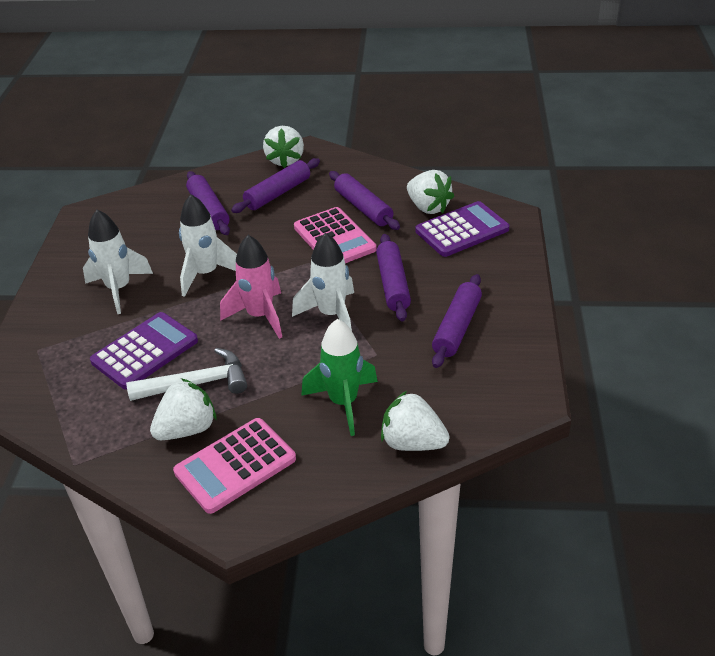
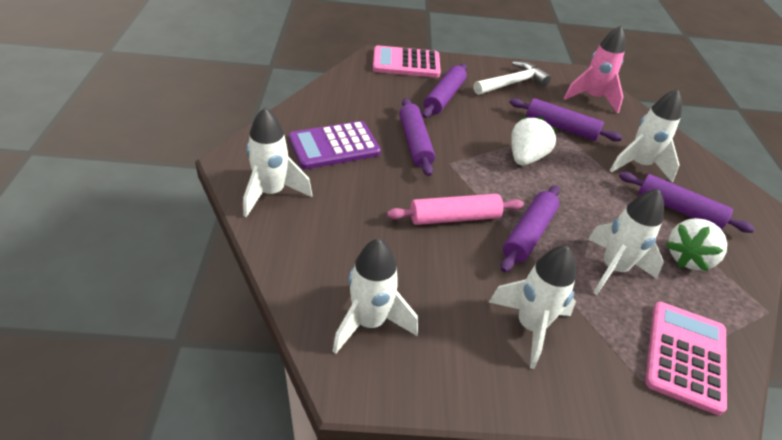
green rocket: [301,319,378,436] = 1 -> none = 0
pink rolling pin: none = 0 -> [387,194,524,225] = 1
purple calculator: [90,312,198,390] [415,201,509,257] = 2 -> [289,121,381,169] = 1
white rocket: [83,209,153,314] [179,194,237,297] [292,233,354,331] = 3 -> [243,107,312,217] [333,239,418,354] [489,245,576,369] [588,189,664,295] [609,89,682,182] = 5
white strawberry: [150,378,217,440] [263,126,304,168] [381,391,450,451] [407,170,454,214] = 4 -> [511,116,557,165] [666,218,727,271] = 2

